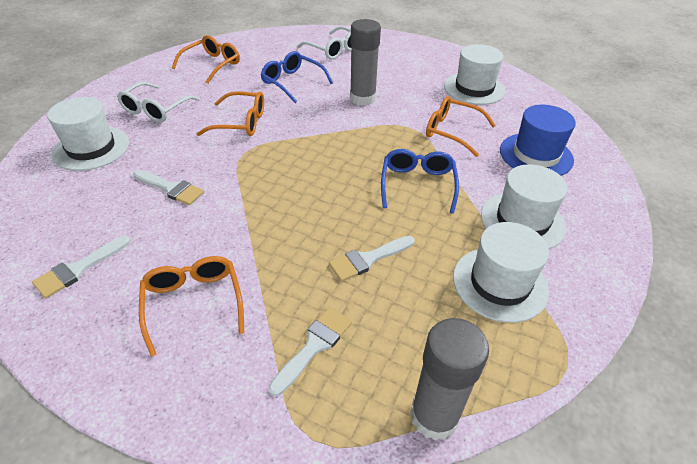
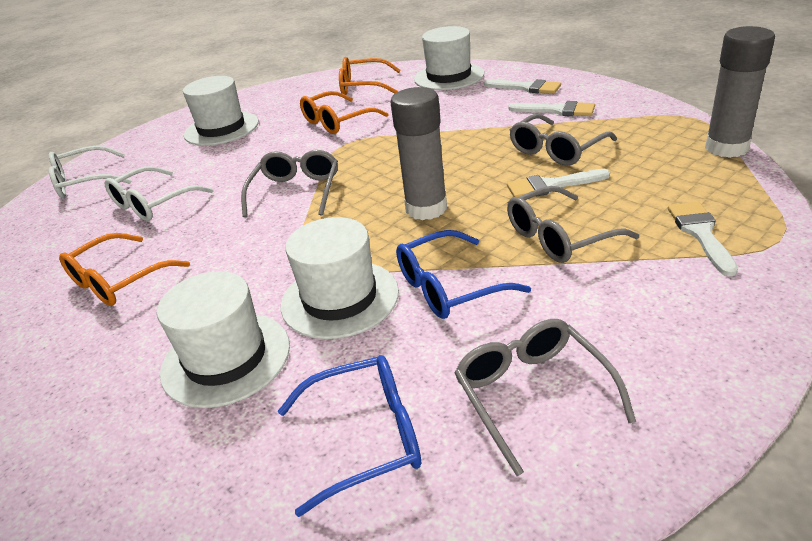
blue hat: [500,105,576,176] = 1 -> none = 0
grey glasses: none = 0 -> [241,150,338,217] [454,319,636,476] [507,186,639,263] [510,114,617,166] = 4
orange glasses: [139,256,244,357] [172,35,240,84] [197,91,264,136] [426,96,496,157] = 4 -> [59,233,190,306] [300,91,388,134] [339,57,401,95] = 3

